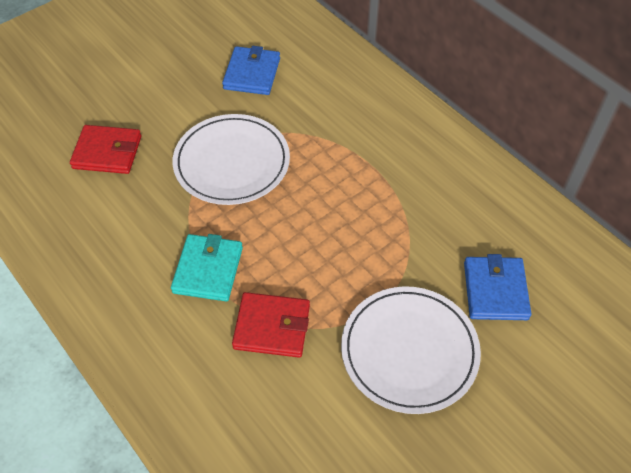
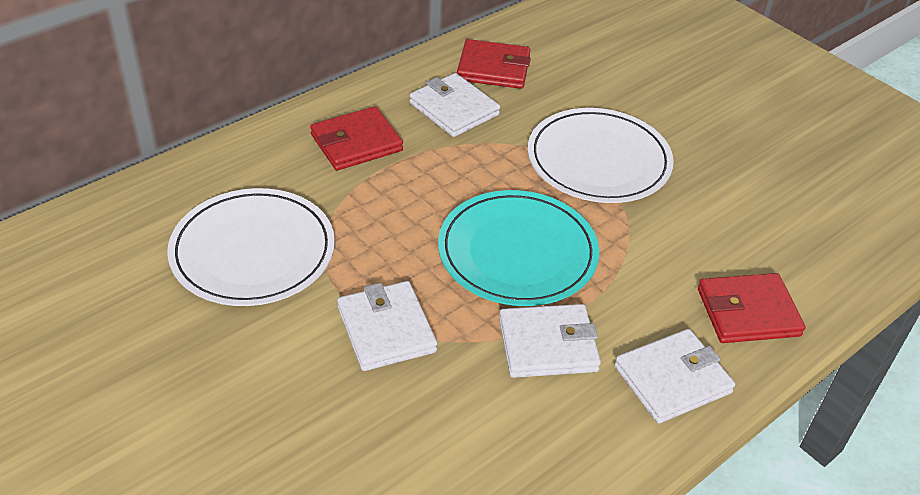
blue wallet: [222,46,280,95] [464,254,531,320] = 2 -> none = 0
red wallet: [70,125,141,174] [232,292,310,358] = 2 -> [310,106,403,171] [457,39,531,89] [698,273,806,343] = 3
turquoise plate: none = 0 -> [438,190,599,306] = 1
turquoise wallet: [171,234,243,301] = 1 -> none = 0
white wallet: none = 0 -> [337,281,437,371] [409,73,500,137] [499,304,601,378] [614,329,735,424] = 4

